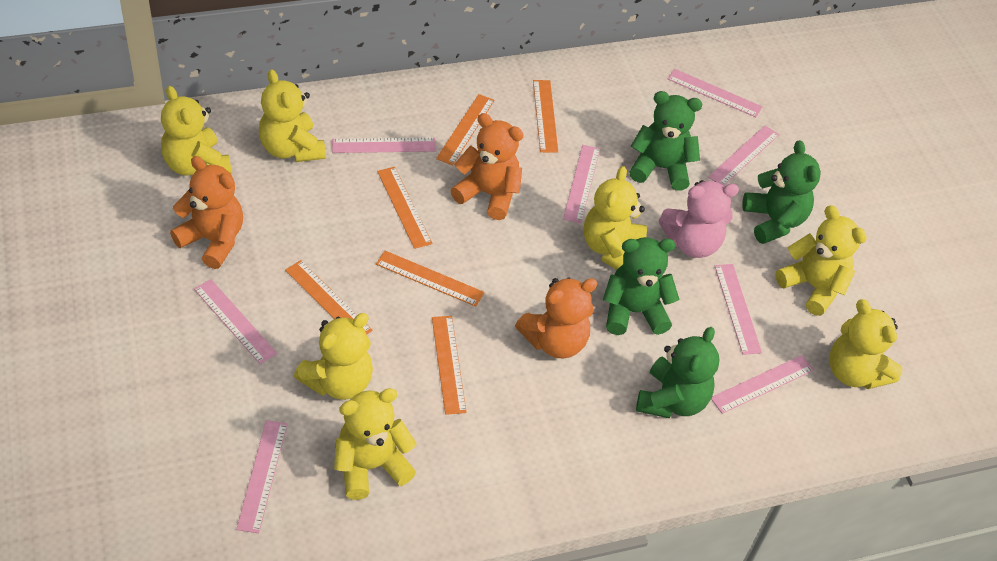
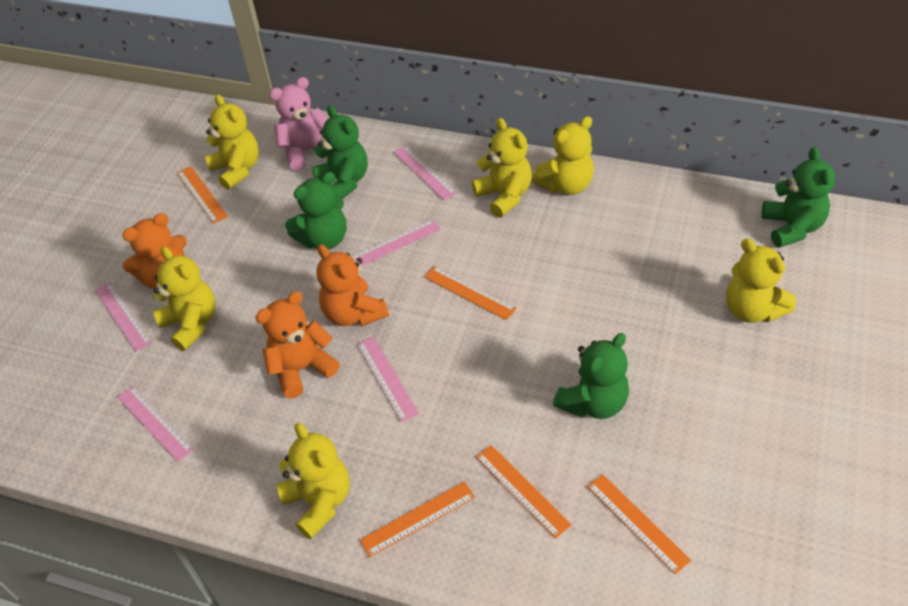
orange ruler: [285,260,373,335] [376,251,484,307] [377,167,432,249] [432,316,467,415] [436,94,495,165] [533,80,558,153] = 6 -> [177,166,228,224] [360,481,475,557] [424,266,517,320] [476,445,571,538] [587,474,691,574] = 5
pink ruler: [194,279,277,364] [236,420,287,533] [332,137,437,153] [563,145,600,223] [668,69,762,117] [708,126,779,186] [711,355,814,414] [715,264,762,355] = 8 -> [95,282,153,352] [117,386,195,462] [350,219,441,266] [357,337,419,422] [393,145,457,200] = 5
yellow teddy bear: [161,86,232,176] [259,69,326,162] [294,313,373,400] [334,388,417,500] [584,166,647,269] [775,205,867,316] [829,299,902,389] = 7 -> [153,246,216,351] [205,94,259,190] [276,423,350,539] [472,118,532,218] [532,116,594,195] [726,238,796,323] = 6

